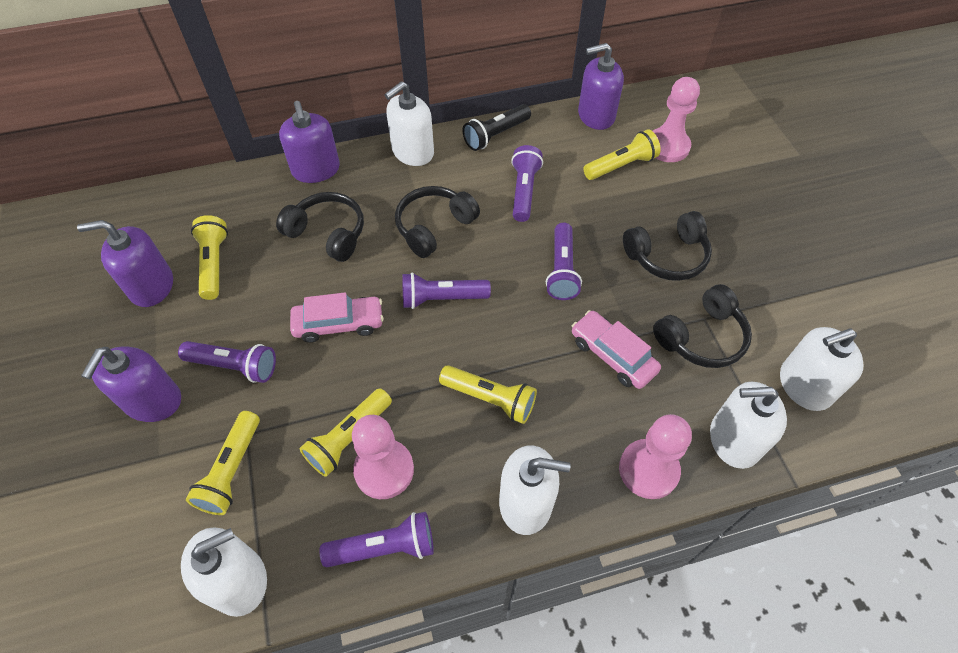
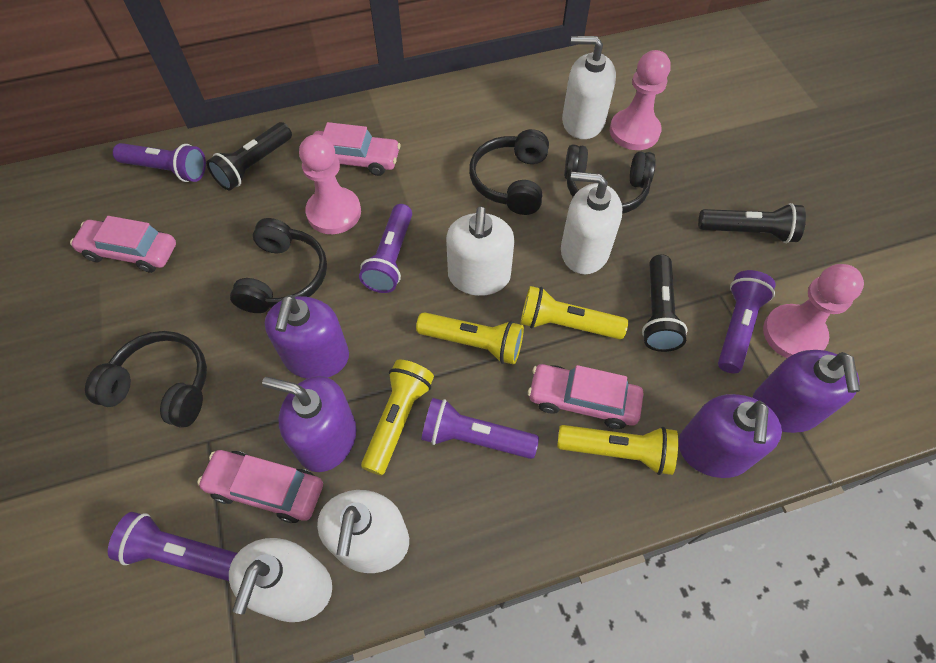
black flashlight: [462,104,531,151] = 1 -> [206,122,292,190] [642,255,688,352] [698,203,806,243] = 3
pink car: [290,293,384,343] [572,310,661,389] = 2 -> [70,216,176,273] [197,450,323,523] [313,122,401,176] [528,364,643,429] = 4
yellow flashlight: [186,411,260,515] [191,215,228,300] [300,388,392,477] [439,365,537,424] [584,129,661,180] = 5 -> [361,360,434,476] [416,312,524,365] [520,286,628,339] [557,425,678,475] = 4

